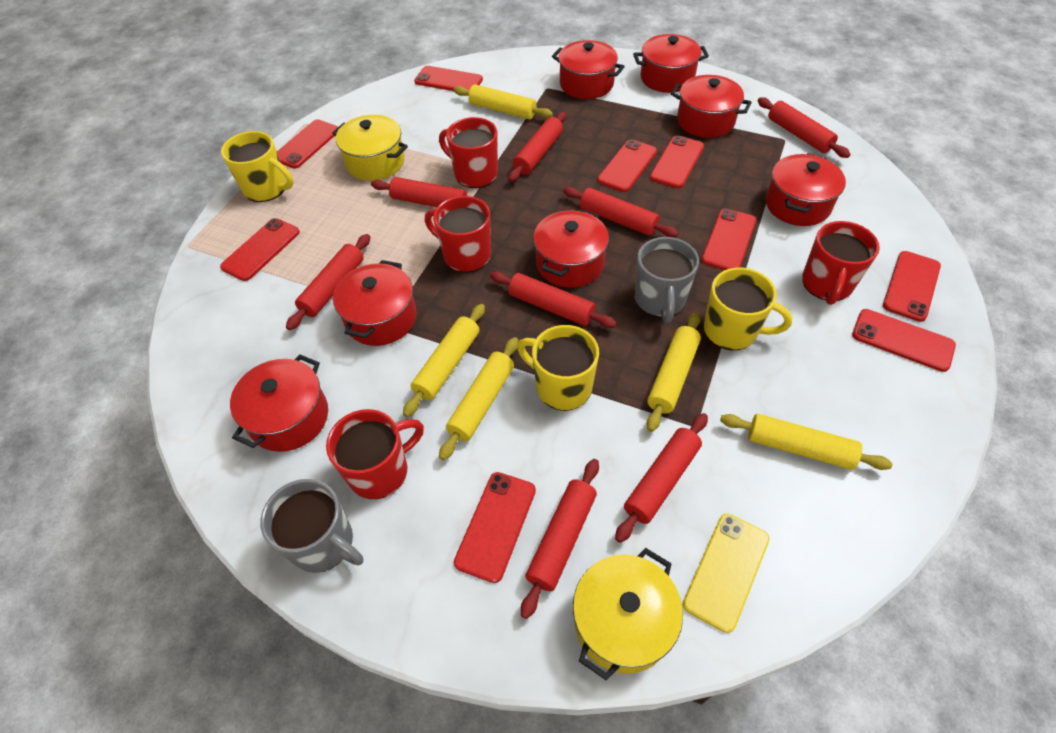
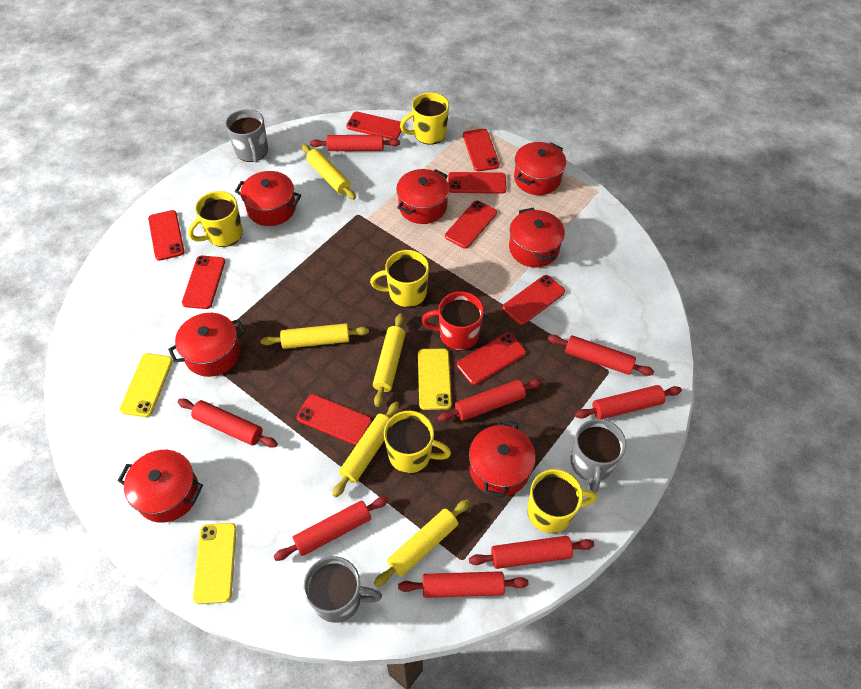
grey mug: [260,479,363,573] [635,237,699,323] = 2 -> [225,109,268,163] [303,556,382,623] [570,419,626,493] = 3
red mug: [326,409,424,499] [425,196,491,273] [439,117,498,188] [802,221,880,305] = 4 -> [422,291,484,351] = 1
yellow mug: [221,131,293,202] [517,325,599,411] [704,268,792,350] = 3 -> [188,191,243,247] [370,250,429,308] [384,411,451,473] [400,93,449,145] [527,469,597,533] = 5
yellow phone: [683,514,770,633] = 1 -> [120,353,173,417] [193,523,237,604] [418,348,452,410] = 3
yellow pot: [332,115,408,181] [573,548,683,680] = 2 -> none = 0

